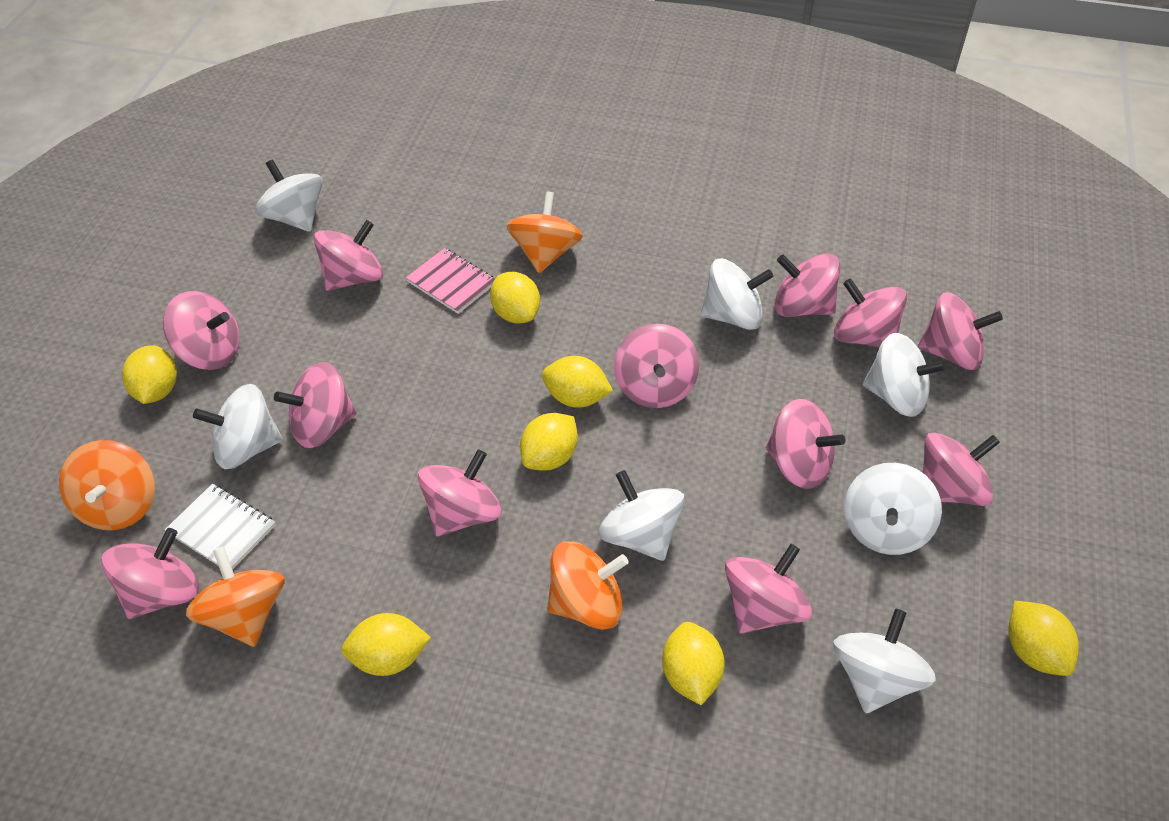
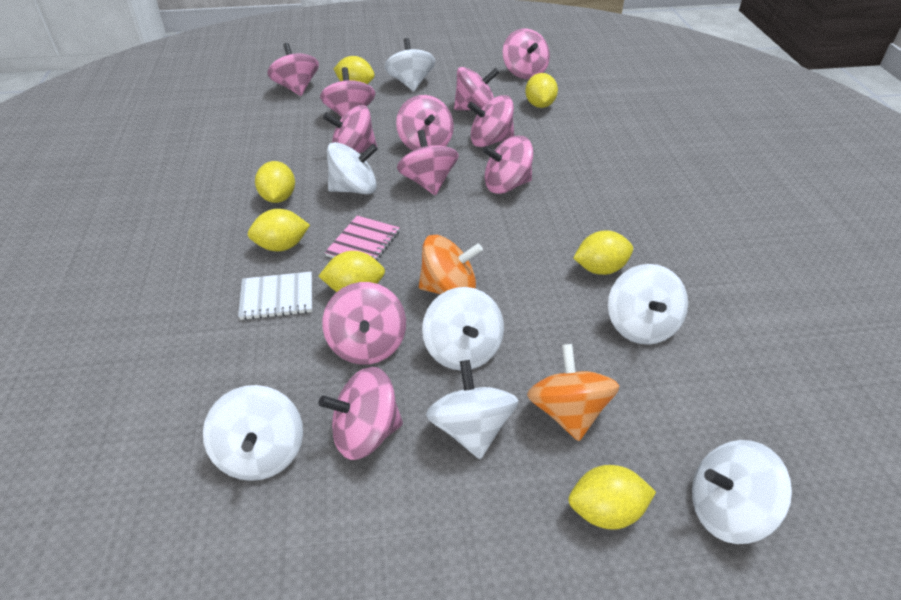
orange spinning top: [59,440,155,530] [186,546,285,647] [506,191,583,273] [547,541,629,630] = 4 -> [419,235,483,294] [527,344,619,441] = 2
pink spinning top: [102,528,199,619] [163,291,240,370] [274,362,357,448] [314,220,383,291] [418,449,501,536] [614,324,699,408] [725,544,812,634] [766,399,846,489] [775,254,840,317] [834,278,907,348] [918,292,1003,370] [923,432,1000,506] = 12 -> [267,43,319,96] [319,367,403,460] [320,67,375,117] [322,282,406,365] [323,105,377,153] [396,95,454,151] [397,130,459,195] [454,67,499,110] [467,95,514,147] [483,136,533,194] [503,29,550,79] = 11

